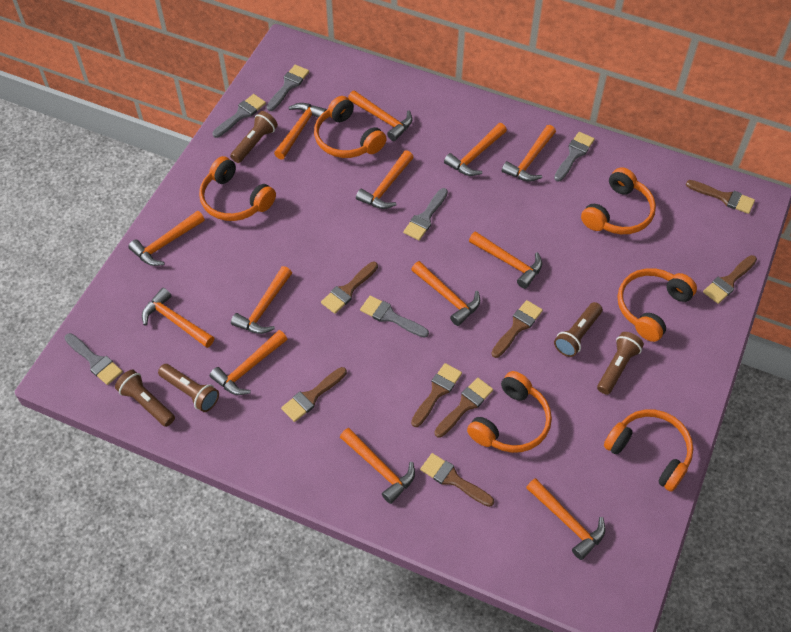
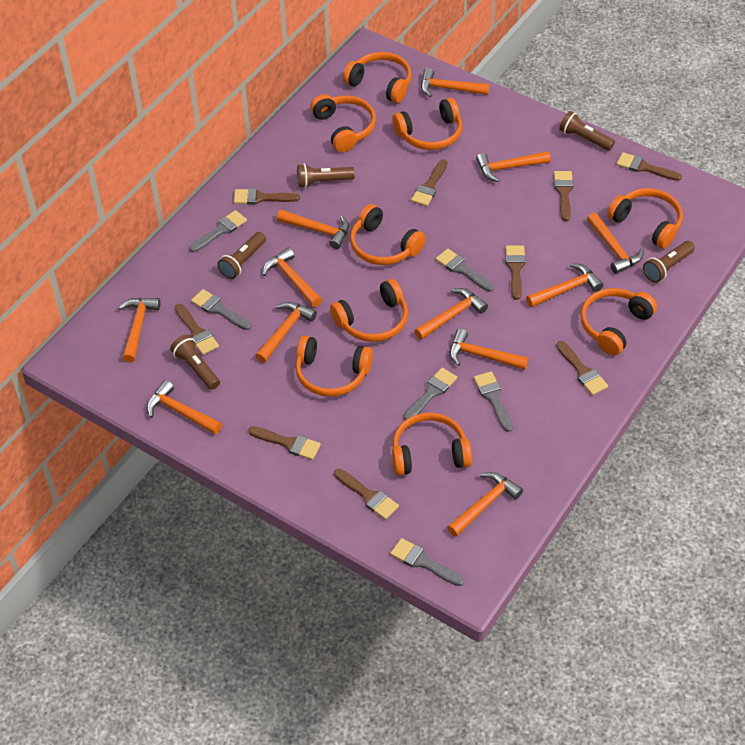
brown brush: [281,367,347,422] [321,262,378,314] [411,363,462,427] [420,453,494,507] [434,378,493,438] [491,300,543,358] [686,180,755,214] [703,255,757,304] = 8 -> [175,304,219,355] [234,188,300,205] [248,426,321,460] [334,469,399,520] [411,159,447,206] [505,245,525,300] [554,171,573,221] [557,341,608,395] [617,152,682,181] = 9
orange hammer: [128,211,205,266] [142,288,214,348] [210,330,287,395] [231,266,292,334] [274,103,327,160] [340,428,415,504] [348,91,412,141] [356,150,414,209] [411,261,480,326] [444,123,507,176] [469,231,542,289] [502,125,556,182] [526,478,606,560] = 13 -> [118,298,160,363] [147,380,222,434] [255,302,317,363] [263,247,322,307] [277,210,349,249] [414,288,488,340] [421,68,489,97] [447,472,523,537] [450,329,529,370] [476,151,551,182] [526,263,604,307] [587,213,644,274] = 12
orange headphones: [199,156,276,221] [314,96,387,158] [467,371,552,453] [581,167,656,234] [604,409,693,492] [618,268,697,342] = 6 -> [295,336,373,397] [310,94,376,152] [330,279,408,342] [343,52,412,103] [350,204,426,265] [392,98,462,150] [392,413,472,475] [580,288,657,356] [607,188,683,249] = 9

